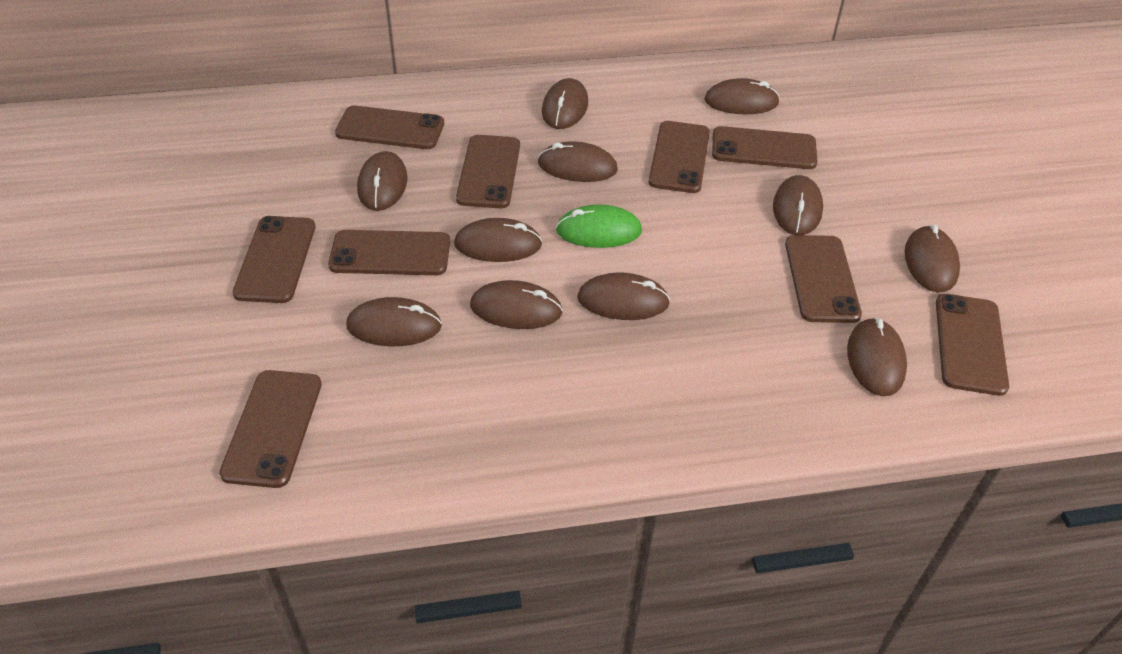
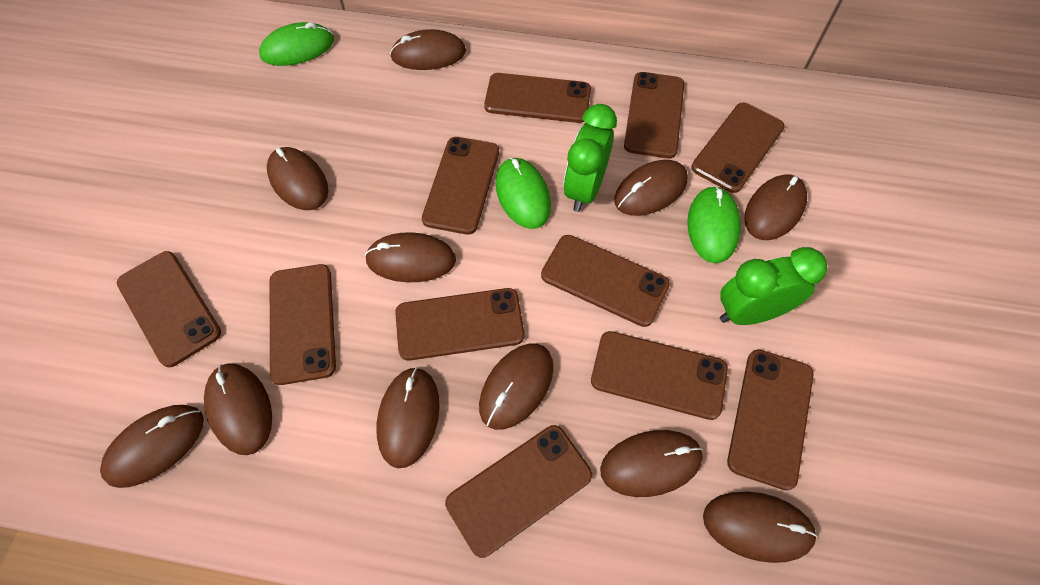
brown phone: [219,370,322,488] [232,216,315,303] [328,230,450,275] [335,105,444,149] [456,135,520,208] [648,121,710,193] [712,126,818,169] [785,235,862,323] [936,294,1009,396] = 9 -> [117,251,221,367] [270,264,336,385] [395,288,525,361] [422,137,499,235] [445,425,592,558] [484,73,591,123] [541,235,670,327] [591,331,728,420] [624,72,685,159] [691,103,785,193] [727,350,814,490] = 11
green clock: none = 0 -> [563,104,617,212] [720,247,827,325] = 2
green mouse: [556,204,642,248] = 1 -> [259,22,334,66] [496,157,551,229] [687,186,741,263] = 3

